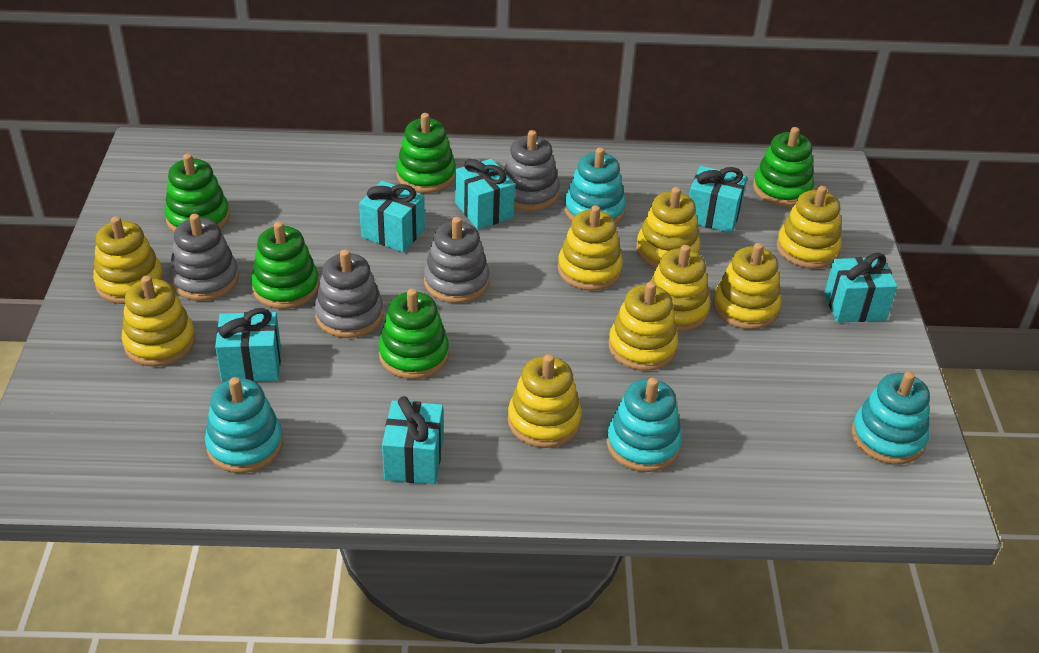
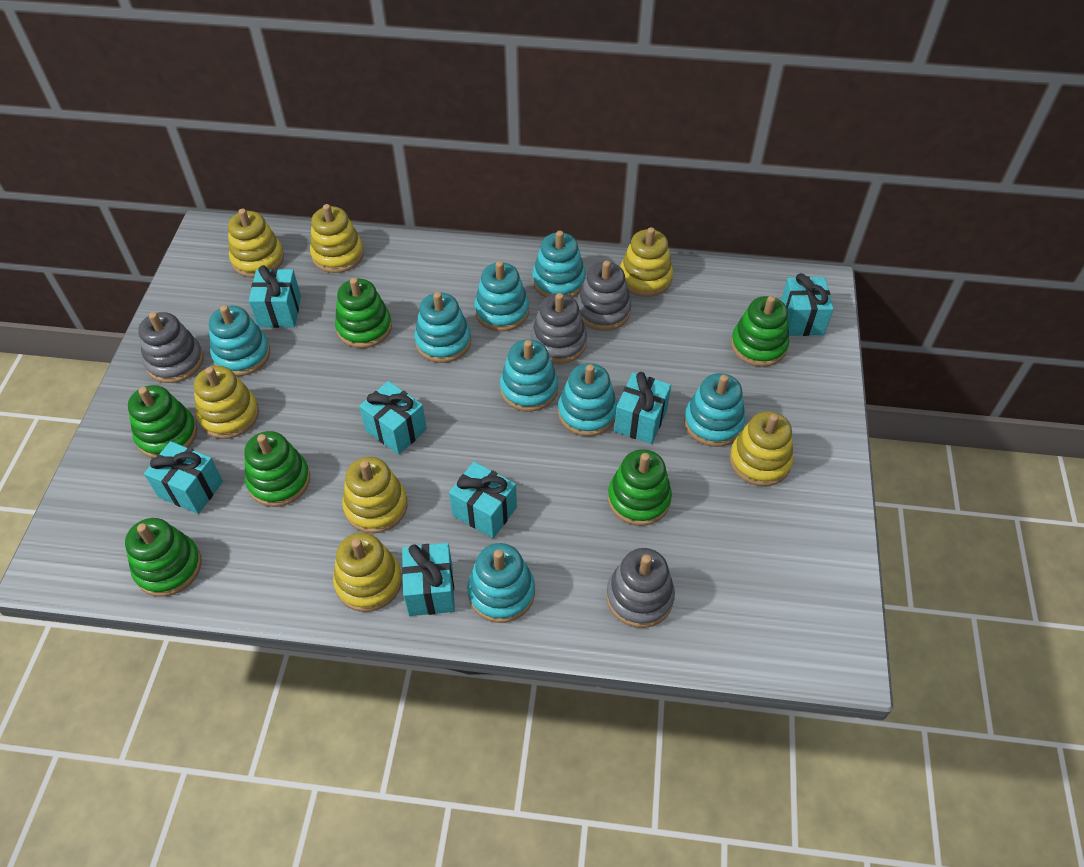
green stacking toy: [164,154,230,232] [251,222,319,309] [378,289,449,379] [396,113,456,193] [753,127,814,206] = 5 -> [125,518,202,597] [128,385,197,458] [244,431,310,507] [335,278,392,348] [608,449,672,526] [731,296,789,367] = 6
turquoise gift: [215,308,281,383] [359,181,425,252] [382,396,443,484] [455,159,515,229] [689,166,747,233] [824,253,897,323] = 6 -> [144,441,223,514] [249,265,301,328] [359,381,427,455] [402,543,455,616] [449,462,517,538] [614,372,671,444] [781,273,834,336] = 7
turquoise stacking toy: [205,377,283,473] [564,147,626,224] [607,378,682,472] [852,371,930,465] = 4 -> [209,305,270,376] [414,292,471,363] [467,543,535,623] [474,261,529,331] [500,339,558,412] [532,231,586,298] [558,363,617,436] [684,373,746,447] = 8
yellow stacking toy: [93,216,164,304] [122,276,195,367] [508,354,582,448] [558,205,623,290] [609,282,678,371] [636,187,700,268] [650,245,711,332] [713,243,781,329] [777,186,842,269] = 9 -> [194,366,259,439] [228,209,284,278] [310,204,364,273] [333,533,402,612] [342,457,408,533] [620,227,673,297] [730,411,793,486] = 7

